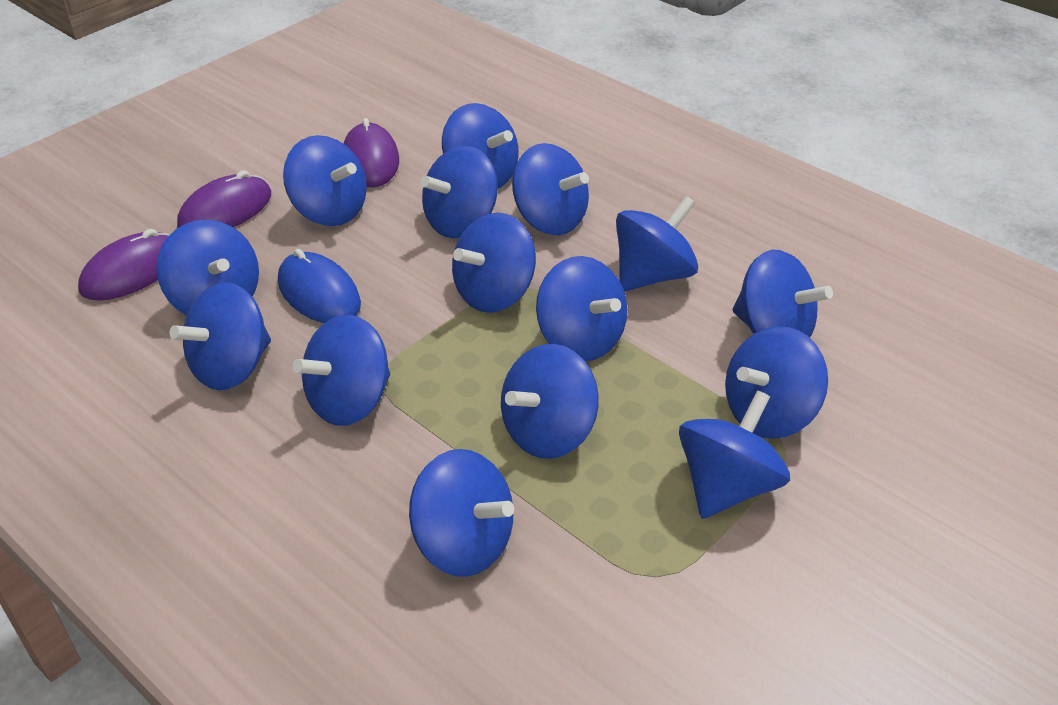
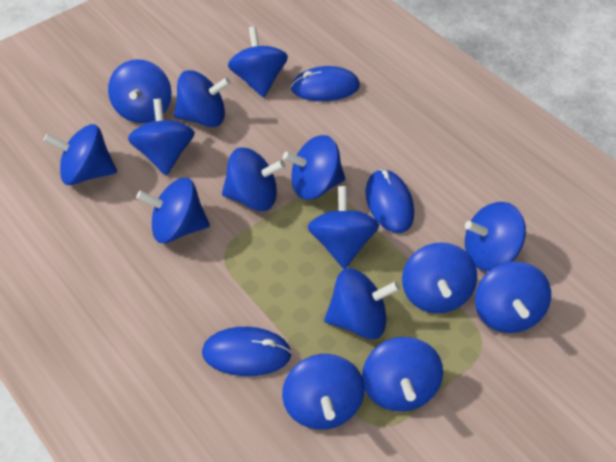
blue mouse: [278,249,361,323] = 1 -> [202,327,292,376] [291,66,360,101] [365,169,414,233] = 3
purple mouse: [78,229,169,301] [177,170,271,228] [343,118,399,187] = 3 -> none = 0

